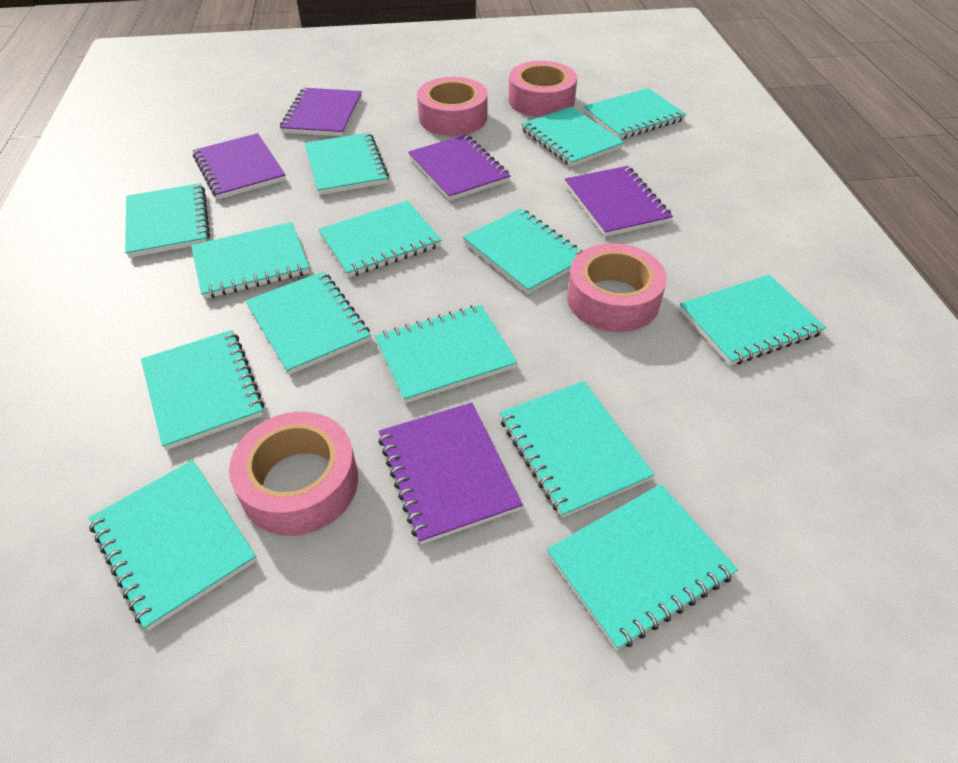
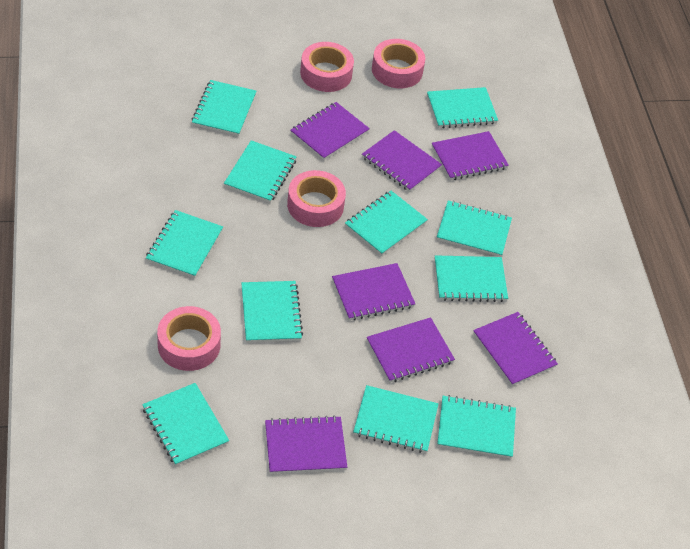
purple notebook: [193,133,286,199] [280,88,362,137] [378,402,523,544] [408,134,511,201] [565,166,673,237] = 5 -> [265,415,347,474] [290,102,370,160] [332,263,415,320] [362,130,442,192] [367,317,455,383] [432,131,509,180] [473,312,558,386] = 7
turquoise notebook: [89,460,257,631] [125,183,210,258] [141,330,264,450] [191,222,310,299] [246,271,371,375] [305,133,389,195] [318,201,441,277] [375,305,517,403] [463,208,583,294] [500,381,654,518] [521,106,624,167] [547,484,738,650] [583,88,686,139] [679,275,826,366] = 14 -> [142,383,229,466] [146,210,223,278] [192,80,257,136] [224,140,297,203] [241,281,303,342] [345,191,428,256] [353,385,438,453] [427,87,498,128] [434,255,508,302] [437,200,512,257] [437,395,516,458] = 11

